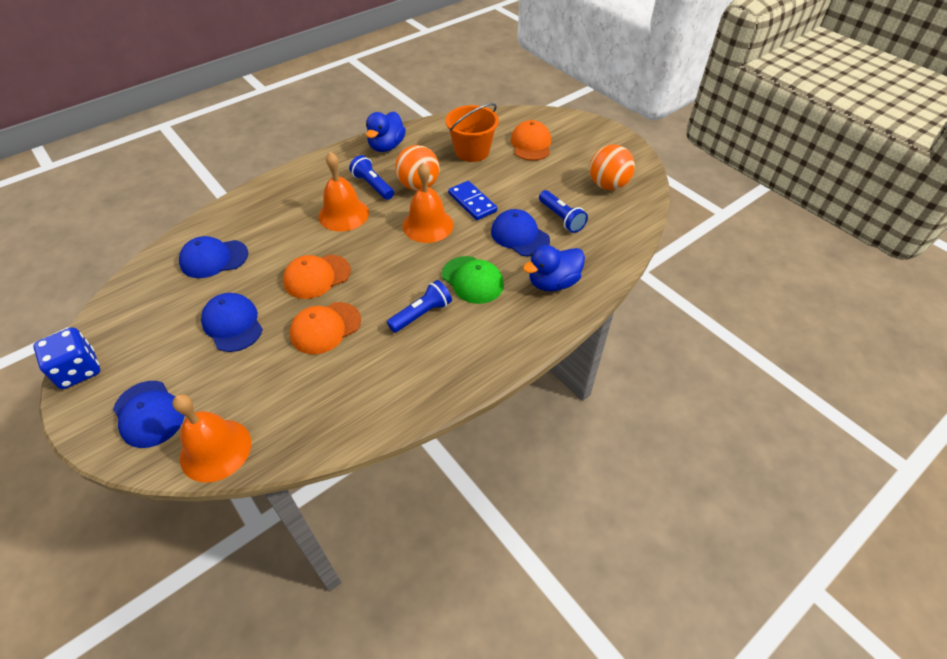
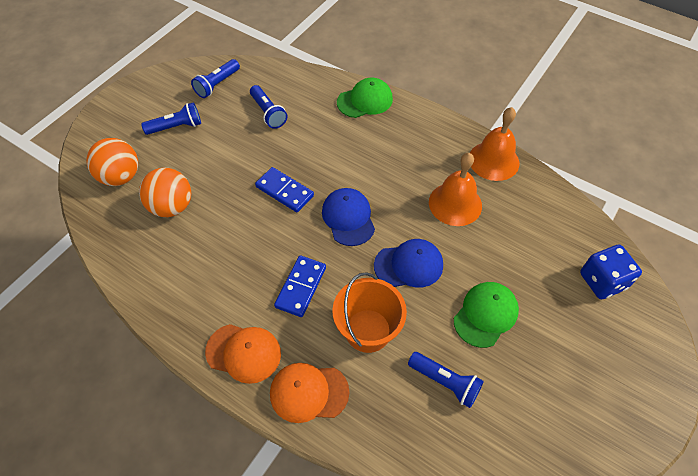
blue cap: [113,381,185,448] [179,236,248,278] [201,293,263,352] [491,209,550,256] = 4 -> [322,188,375,246] [374,239,443,288] = 2
blue domino: [448,181,497,220] = 1 -> [255,167,314,212] [274,255,326,317] = 2
blue duck: [366,111,406,152] [523,245,585,292] = 2 -> none = 0
blue flashlight: [349,155,394,200] [387,280,452,333] [539,190,588,233] = 3 -> [141,102,201,135] [191,59,240,98] [250,85,287,129] [408,352,484,408] = 4
green cap: [442,256,504,304] = 1 -> [337,78,393,118] [454,282,519,348] = 2
orange bell: [172,394,251,482] [318,152,369,232] [403,163,454,243] = 3 -> [429,153,482,226] [470,107,519,181] = 2
orange cap: [283,255,351,299] [290,302,361,354] [511,120,551,161] = 3 -> [205,324,281,384] [270,363,349,423] = 2

